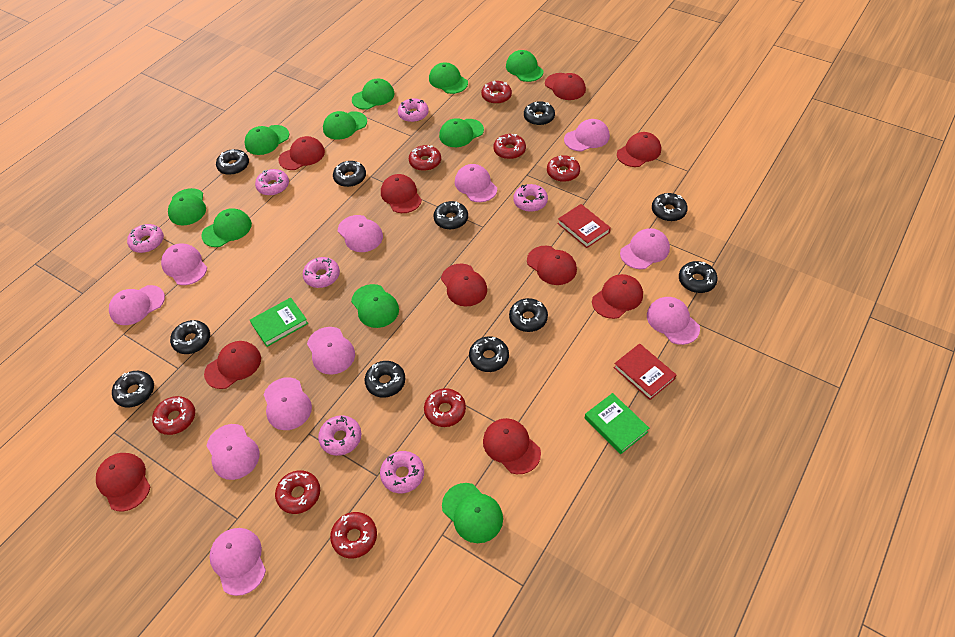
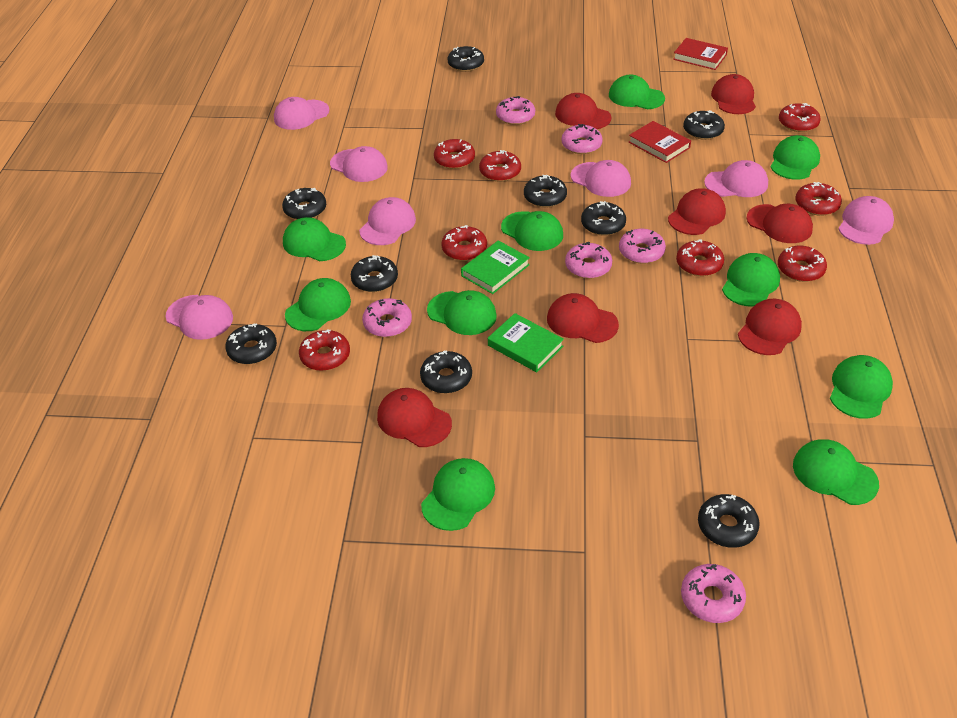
black donut: [112,371,154,408] [170,320,210,354] [216,149,249,175] [333,161,366,187] [365,361,406,398] [433,201,468,230] [469,336,509,372] [509,298,548,332] [524,101,555,126] [652,193,688,221] [679,261,718,293] = 11 -> [225,323,277,364] [282,188,326,220] [351,255,398,292] [420,350,472,393] [448,46,484,72] [524,175,567,207] [581,201,626,236] [683,110,725,140] [698,494,760,548] = 9
pink cap: [109,285,165,325] [161,243,207,285] [206,424,260,480] [209,528,266,596] [264,377,312,430] [307,327,355,375] [338,215,383,252] [455,164,497,202] [564,119,610,152] [620,228,670,269] [647,297,700,345] = 11 -> [165,295,233,340] [274,97,329,130] [330,146,388,182] [359,197,416,245] [571,160,631,197] [704,160,768,197] [838,196,894,245] = 7
pink donut: [127,224,164,253] [255,169,289,196] [303,257,340,288] [318,415,361,456] [380,451,424,493] [398,98,429,122] [513,184,548,212] = 7 -> [362,298,412,337] [496,96,535,125] [561,124,603,154] [565,242,612,279] [619,228,666,264] [681,564,746,623] = 6
red cap: [96,453,151,512] [204,341,261,389] [278,136,325,170] [381,174,422,213] [441,263,487,306] [483,418,541,474] [527,246,577,285] [545,73,586,100] [592,274,643,319] [617,132,661,167] = 10 -> [377,388,452,447] [547,293,619,343] [555,93,611,129] [668,188,726,235] [711,74,756,114] [738,299,802,355] [746,204,813,243] = 7

